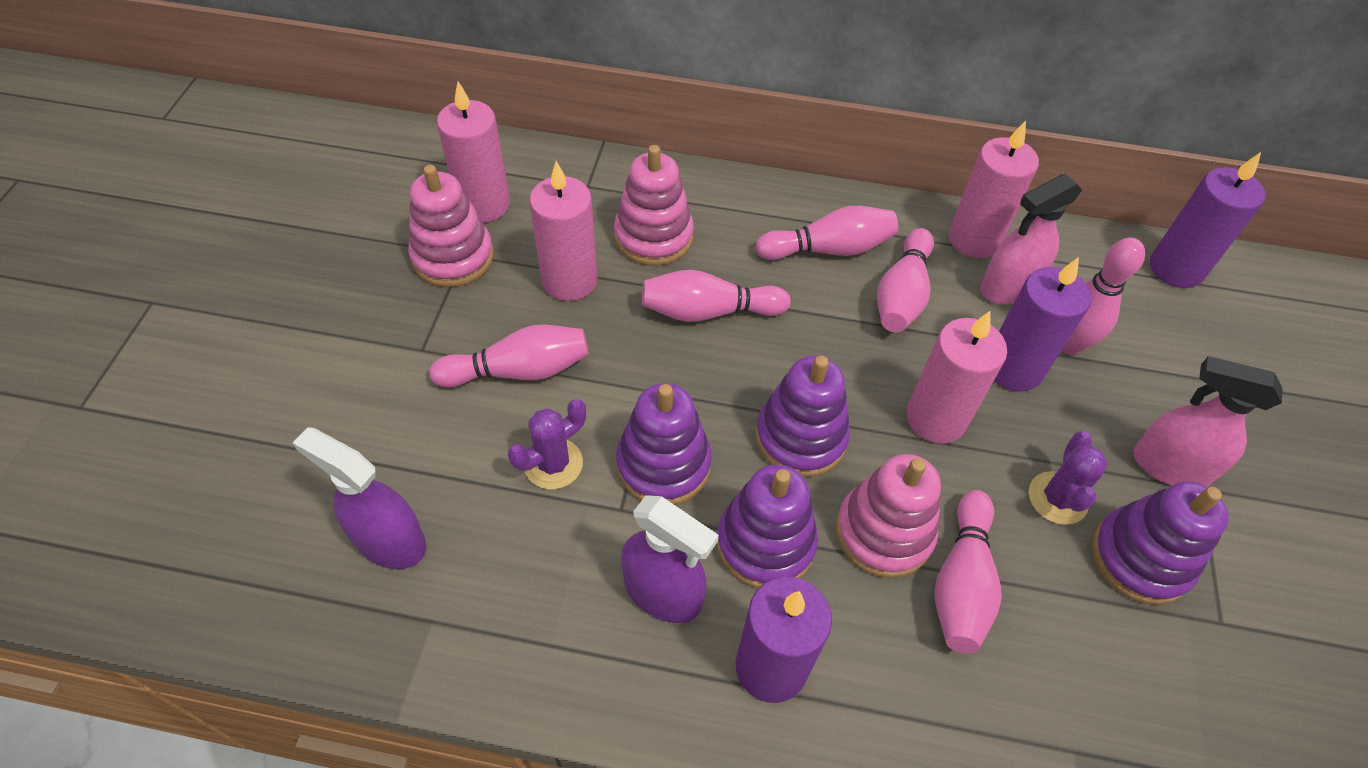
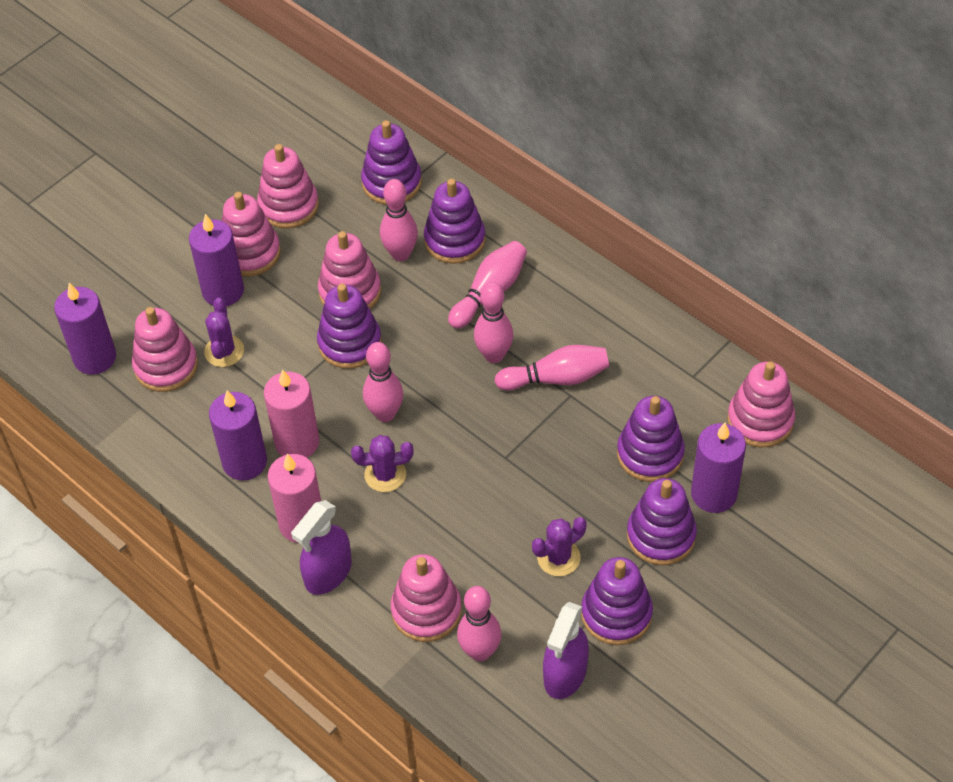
pink candle: [437,82,510,223] [529,161,598,301] [907,311,1007,444] [949,120,1039,258] = 4 -> [264,369,319,458] [268,454,321,543] = 2
pink spray bottle: [980,174,1082,304] [1133,356,1283,486] = 2 -> none = 0
pink stacking toy: [408,165,494,287] [614,145,694,266] [836,454,941,578] = 3 -> [132,307,198,392] [221,192,281,277] [257,144,319,229] [318,231,381,309] [391,554,462,642] [727,362,795,448] = 6
purple cactus: [508,399,586,489] [1029,431,1108,525] = 2 -> [204,298,244,367] [351,435,414,492] [532,517,586,576] = 3
purple candle: [736,577,832,703] [994,257,1091,392] [1150,152,1265,288] = 3 -> [54,283,116,375] [189,214,244,306] [209,390,267,481] [691,423,746,513] = 4
purple stacking toy: [616,383,712,505] [717,464,818,588] [755,355,850,477] [1091,481,1229,605] = 4 -> [317,284,382,369] [361,120,422,205] [424,179,486,264] [581,557,653,645] [617,396,685,482] [627,478,697,565] = 6

